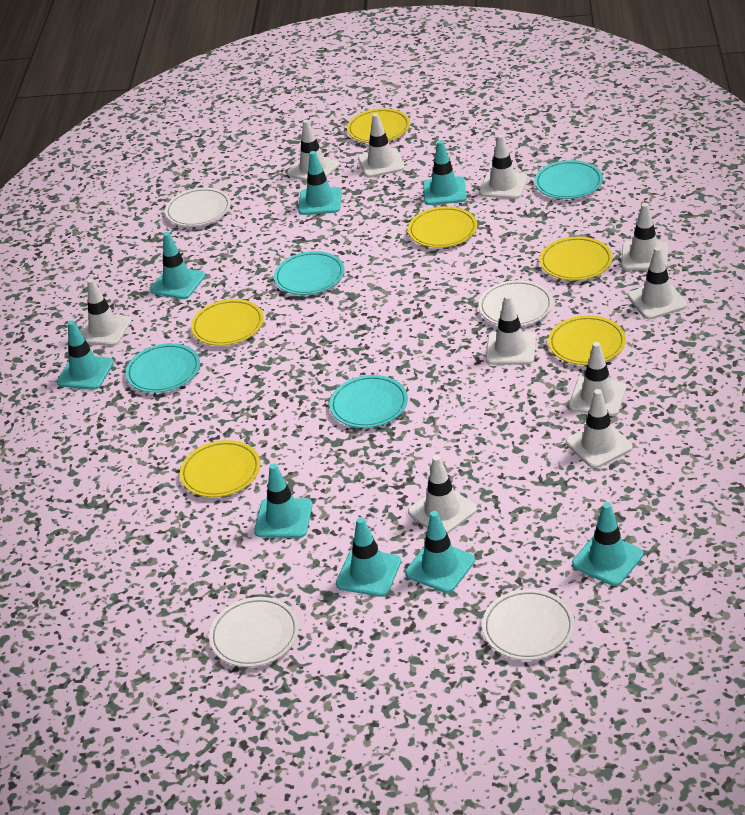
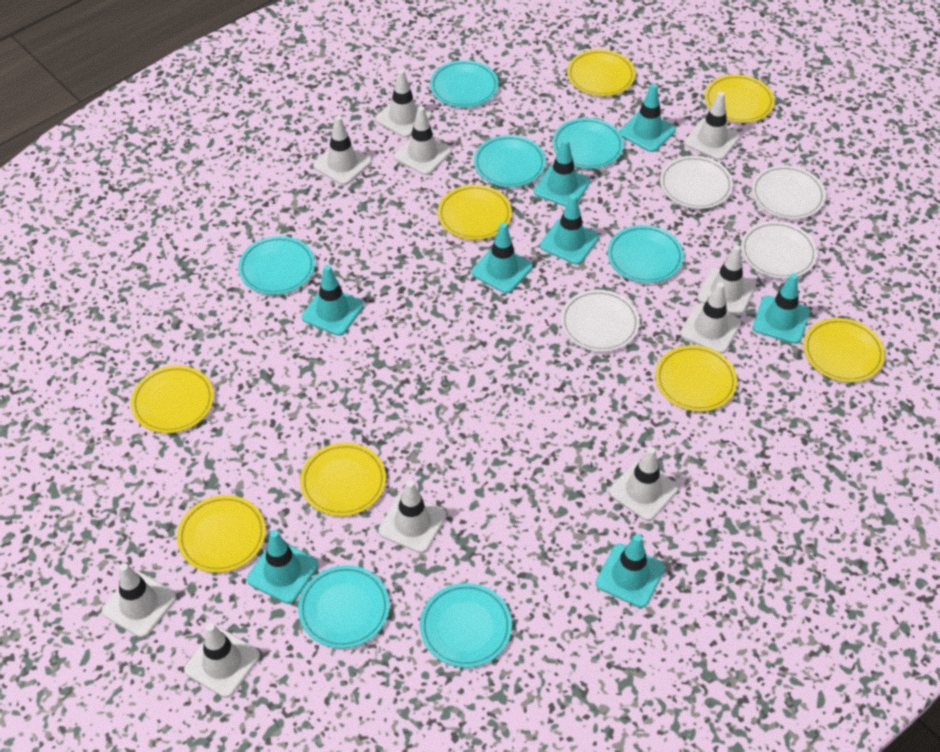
turquoise plate: [126,343,200,393] [274,251,345,295] [329,375,408,428] [535,160,603,199] = 4 -> [238,236,315,295] [298,565,390,649] [420,583,512,668] [430,60,499,108] [474,135,546,187] [553,118,624,169] [608,225,684,283] = 7
yellow plate: [180,440,260,497] [191,299,264,346] [347,108,410,143] [408,206,477,248] [540,237,613,281] [548,315,626,365] = 6 -> [131,365,214,433] [177,495,266,573] [300,443,386,516] [438,185,512,240] [567,49,635,96] [655,345,737,412] [705,74,775,123] [804,318,885,382] = 8

